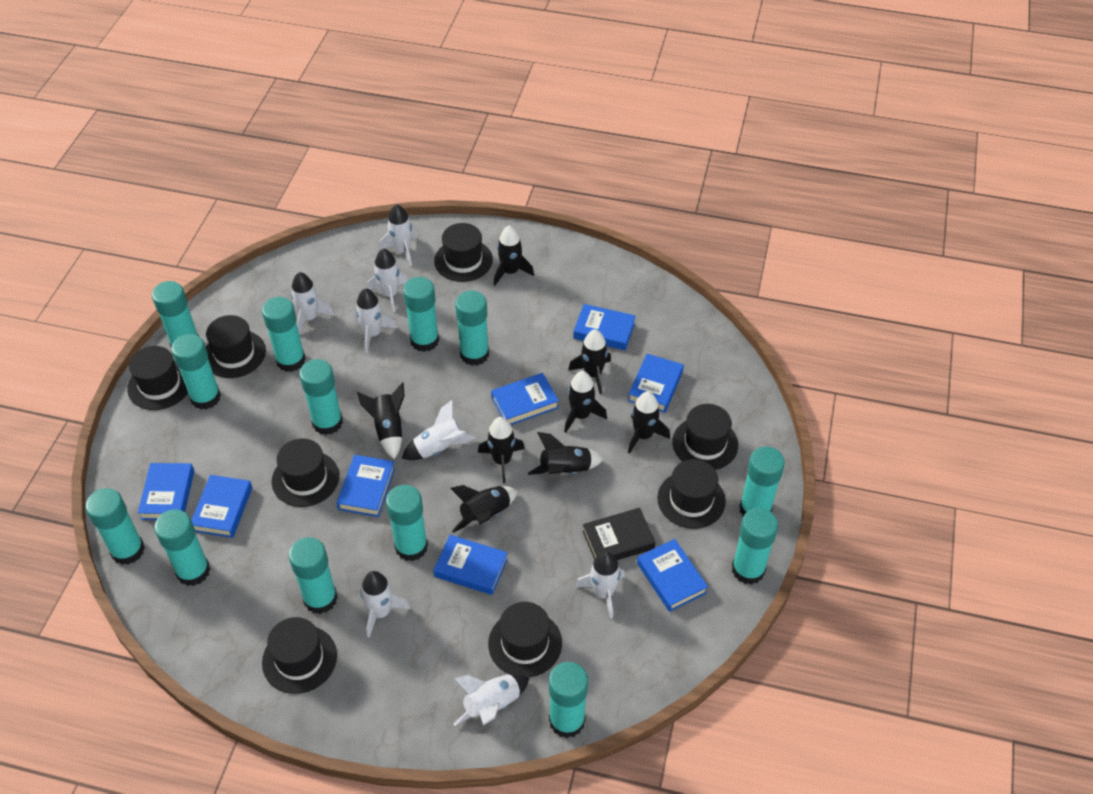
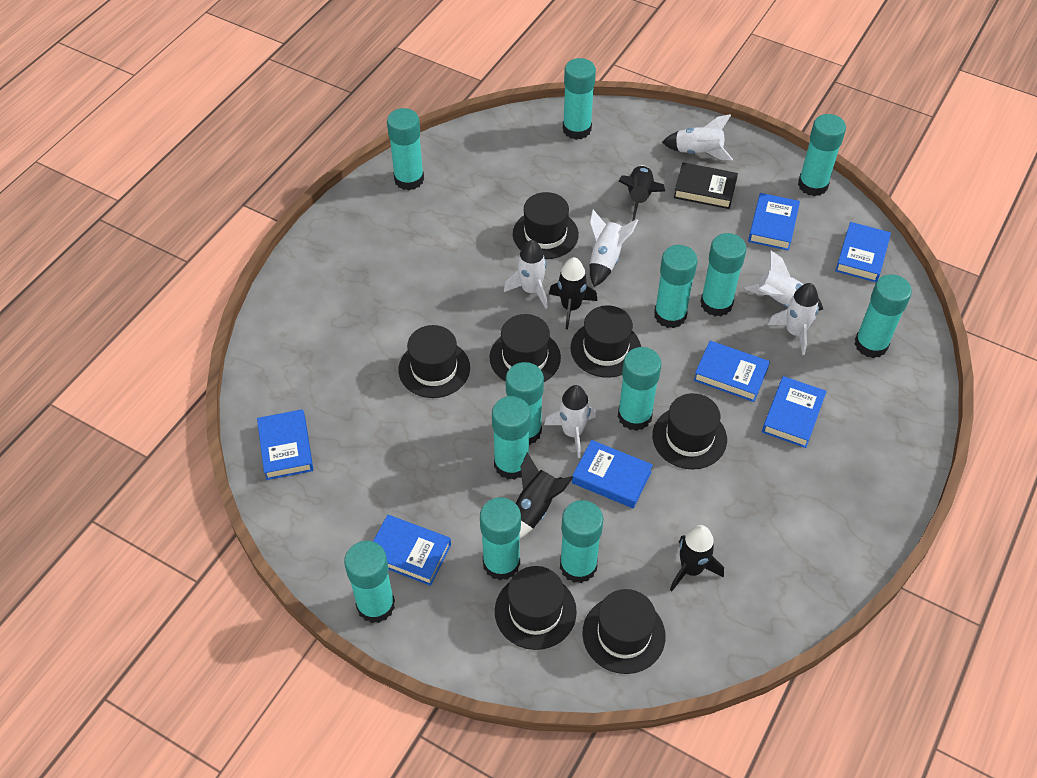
black hat: [127,346,188,410] [206,315,266,378] [262,617,337,694] [272,438,339,507] [434,223,493,282] [488,602,562,677] [657,459,726,529] [672,404,738,470] = 8 -> [398,325,470,398] [490,314,561,382] [495,566,577,650] [513,192,579,259] [571,305,641,378] [582,589,665,674] [652,393,727,470] = 7
black rocket: [357,382,405,460] [450,485,517,533] [478,417,525,483] [494,226,534,285] [528,432,604,475] [564,371,607,433] [568,329,611,394] [628,391,670,454] = 8 -> [515,452,573,539] [549,257,597,329] [619,165,665,221] [670,525,724,591] = 4
blue book: [138,463,194,520] [191,475,252,538] [337,455,395,517] [433,535,508,595] [491,373,559,425] [573,304,636,350] [628,354,684,413] [637,539,708,612] = 8 -> [257,409,313,480] [373,515,451,586] [572,440,653,508] [694,341,770,402] [748,193,800,251] [762,376,827,448] [835,222,891,282] = 7
turquoise glue stick: [85,488,145,565] [152,281,199,348] [154,509,210,586] [171,334,221,410] [262,297,306,372] [289,537,338,614] [299,359,343,435] [386,485,428,561] [403,277,439,352] [455,291,489,366] [549,662,588,738] [732,508,778,585] [739,446,785,516] = 13 -> [344,541,395,623] [387,108,424,190] [480,497,521,580] [492,396,531,480] [506,362,544,445] [560,500,603,583] [563,58,596,140] [618,347,662,431] [654,245,698,328] [700,233,747,316] [798,114,846,196] [854,274,912,358] = 12
white rocket: [291,272,335,335] [354,288,397,353] [361,571,410,638] [367,248,408,312] [379,204,418,267] [401,400,476,460] [454,674,529,726] [576,551,625,619] = 8 -> [504,240,548,309] [544,385,596,458] [590,210,638,287] [662,114,733,160] [744,250,823,311] [768,283,819,355] = 6

